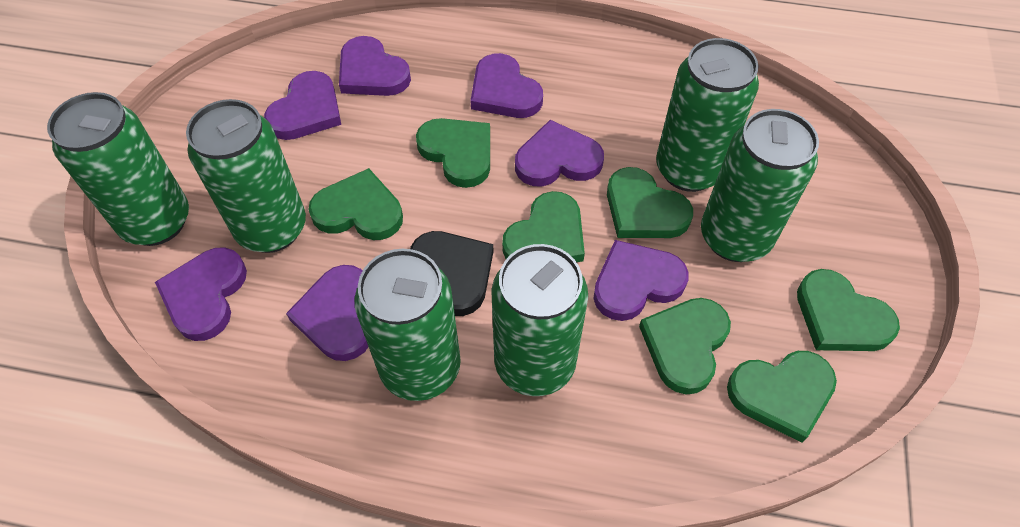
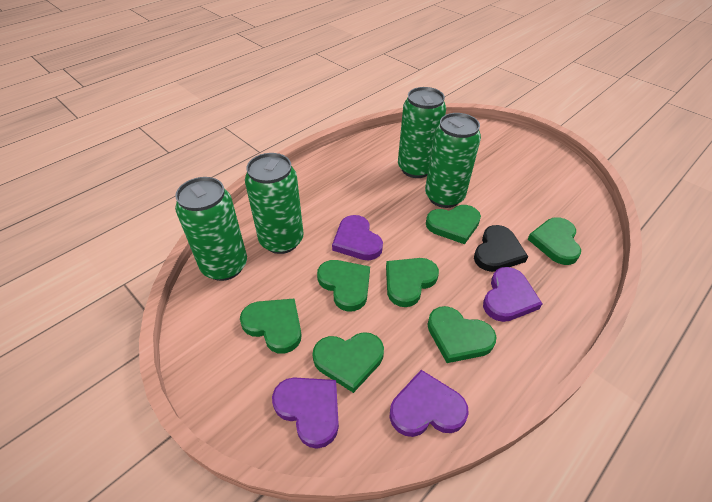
green can: [47,92,189,246] [186,99,306,253] [355,249,461,401] [491,244,588,396] [656,38,759,192] [701,109,819,262] = 6 -> [175,177,247,281] [245,153,304,254] [398,87,446,178] [425,113,481,208] = 4
purple heart: [155,247,247,341] [264,71,341,140] [286,265,368,361] [339,36,411,96] [471,53,543,118] [515,120,604,187] [593,240,689,321] = 7 -> [272,377,339,449] [332,215,383,260] [390,370,469,437] [483,267,542,322] = 4

